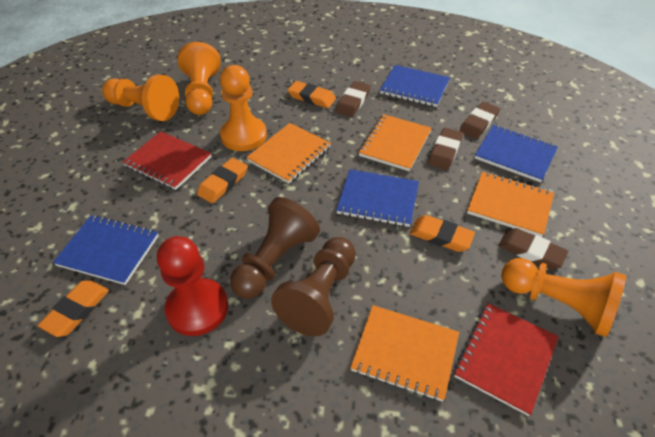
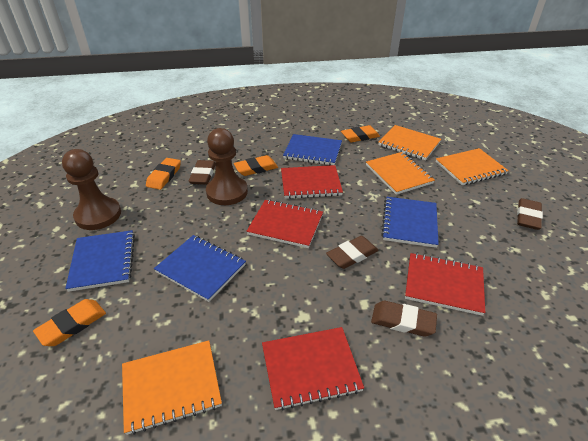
orange pawn: [102,74,179,121] [178,42,221,115] [220,65,267,151] [501,258,626,337] = 4 -> none = 0
red notebook: [123,131,212,190] [454,303,559,416] = 2 -> [246,200,323,248] [262,327,364,410] [281,165,343,199] [405,253,485,316] = 4
red pawn: [157,236,228,336] = 1 -> none = 0

